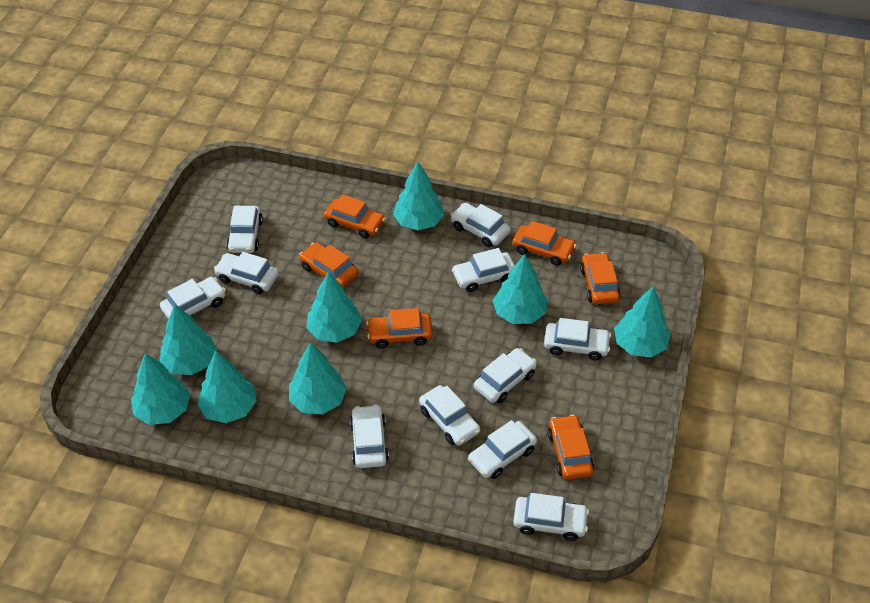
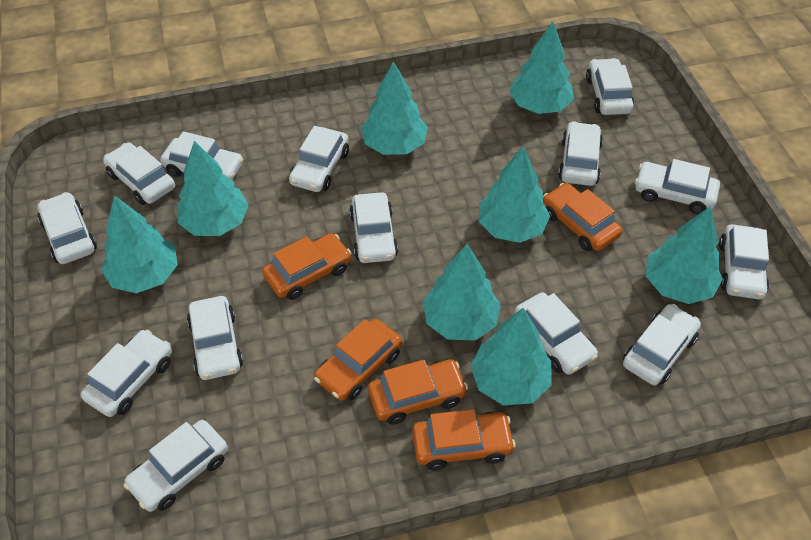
orange car: [299,242,359,288] [324,194,386,239] [366,308,433,348] [512,221,576,266] [547,415,594,480] [580,252,621,305] = 6 -> [262,233,351,300] [314,319,402,401] [368,359,468,425] [412,409,516,471] [543,183,622,251] = 5
white car: [160,277,226,319] [214,252,279,294] [227,206,263,253] [350,404,389,468] [419,385,480,446] [451,203,511,247] [452,248,515,292] [468,420,537,479] [474,348,537,403] [513,493,589,541] [544,318,611,360] = 11 -> [38,192,97,264] [81,330,172,417] [103,143,175,205] [123,420,228,512] [160,131,244,180] [187,296,243,380] [289,126,349,192] [349,192,398,263] [514,292,598,375] [558,121,603,186] [586,58,634,115] [623,304,701,385] [635,159,720,214] [719,224,769,299] = 14

